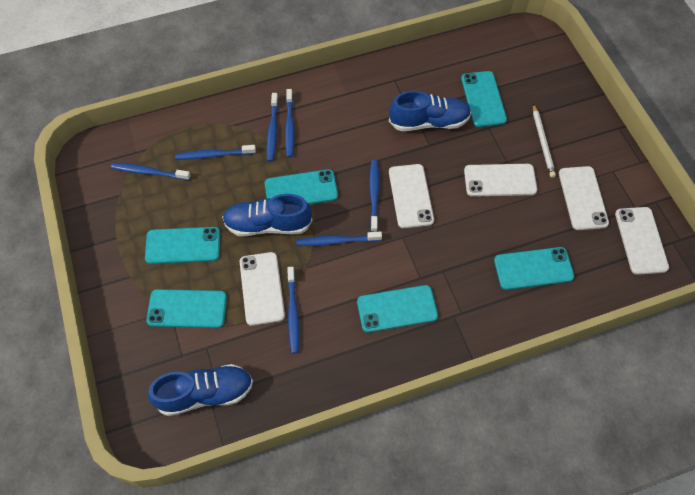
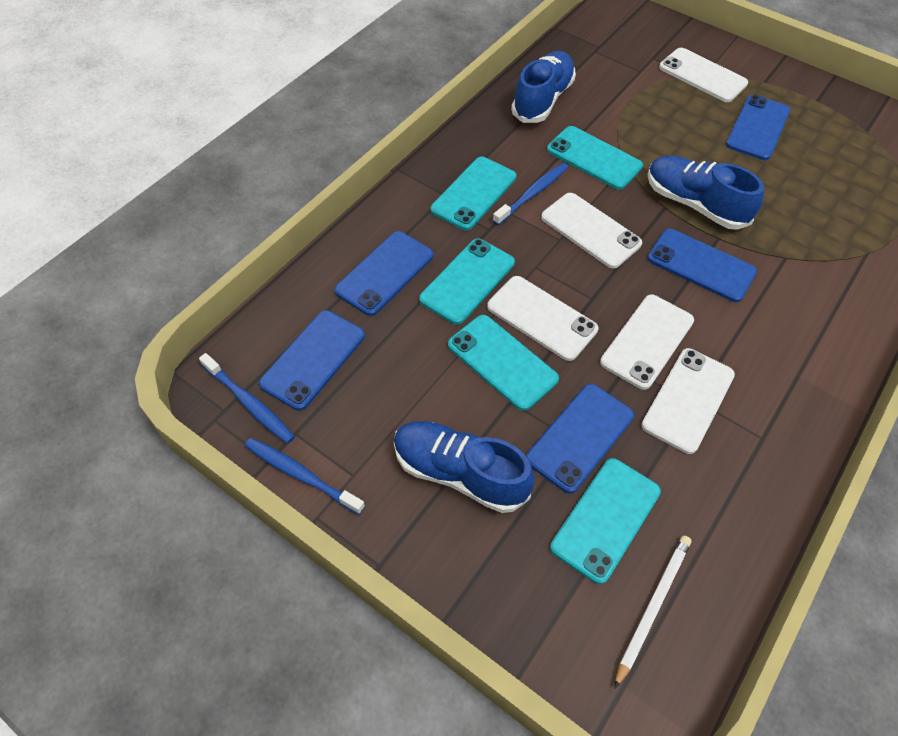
blue phone: none = 0 -> [259,310,365,411] [334,231,433,316] [526,384,634,494] [647,229,757,302] [726,95,790,160] = 5
blue toothbrush: [111,163,191,180] [175,145,256,159] [267,93,278,162] [285,89,295,158] [287,267,299,353] [296,231,382,246] [369,160,379,232] = 7 -> [199,353,295,444] [245,438,365,515] [493,163,568,225] = 3
turquoise phone: [145,227,220,264] [147,289,227,328] [265,169,338,204] [357,285,438,333] [461,71,507,127] [494,247,574,290] = 6 -> [419,239,515,325] [431,157,516,230] [448,315,559,411] [547,126,643,190] [550,458,661,584] = 5

